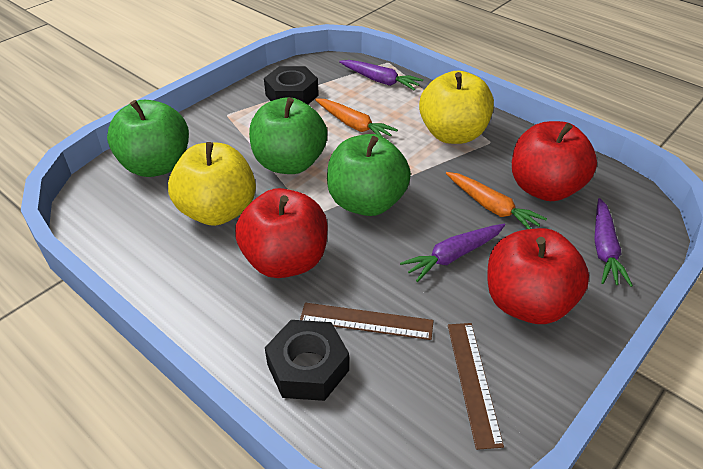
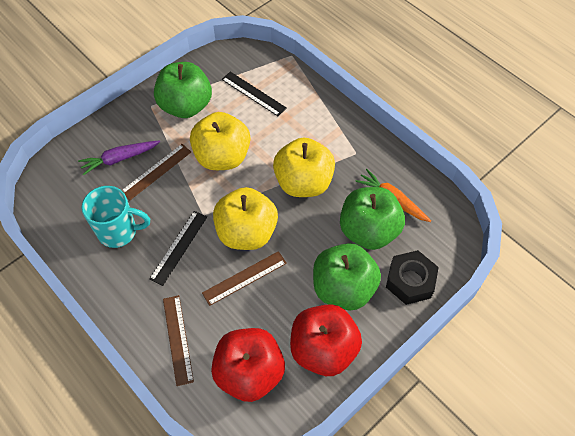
black nut: [264,66,319,105] [265,320,349,401] = 2 -> [386,250,439,305] = 1
black ruler: none = 0 -> [149,211,207,286] [221,72,287,116] = 2
brown ruler: [300,302,434,340] [448,323,504,450] = 2 -> [122,144,191,200] [163,295,194,386] [202,251,287,306] = 3
orange carrot: [315,98,398,136] [446,172,547,229] = 2 -> [356,169,431,222] = 1
purple carrot: [339,60,423,90] [400,224,505,282] [594,198,633,287] = 3 -> [78,140,160,175] = 1
red apple: [235,188,328,278] [487,228,589,324] [512,121,597,201] = 3 -> [211,328,285,402] [290,304,362,376] = 2
turquoise mug: none = 0 -> [82,186,150,248] = 1
yellow apple: [168,142,256,226] [419,71,494,144] = 2 -> [190,112,250,170] [213,187,278,250] [273,137,335,197] = 3

